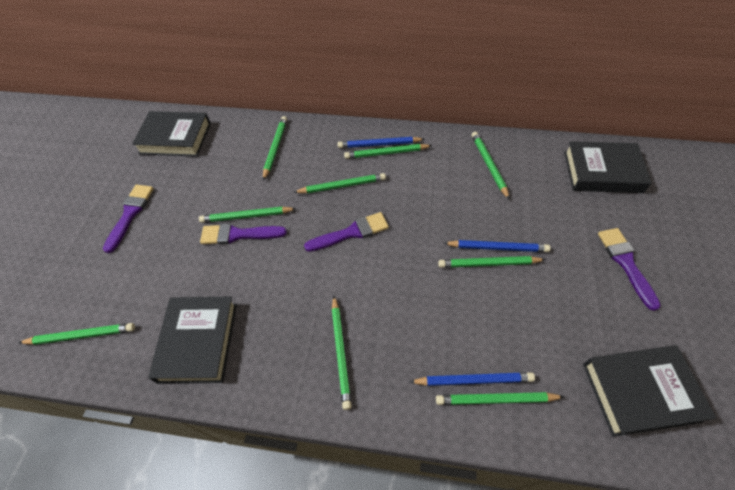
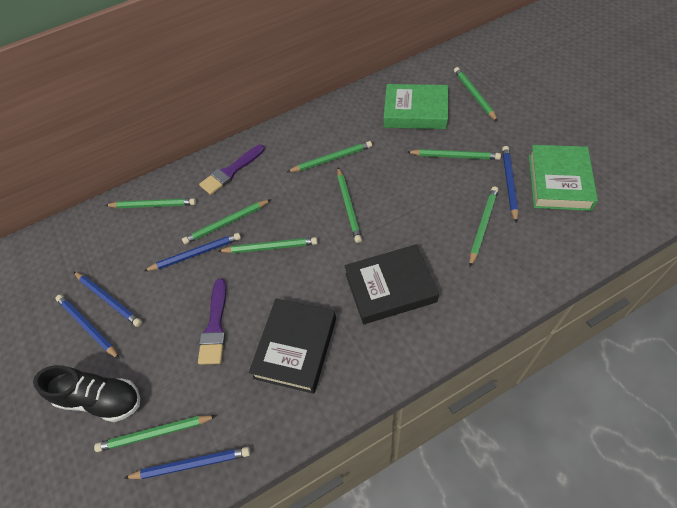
black book: [132,111,211,157] [148,296,237,384] [564,141,652,193] [583,345,716,437] = 4 -> [249,299,336,394] [344,244,439,324] = 2
black shoe: none = 0 -> [33,365,140,422] = 1
blue pencil: [338,137,425,148] [409,372,535,386] [443,240,551,252] = 3 -> [55,294,120,359] [74,272,142,327] [124,447,250,479] [144,233,241,271] [502,146,519,223] = 5
green book: none = 0 -> [384,84,448,129] [529,145,598,211] = 2
purple brush: [103,185,154,253] [200,223,287,244] [304,212,389,252] [598,228,661,311] = 4 -> [198,279,227,365] [199,144,265,195] = 2

